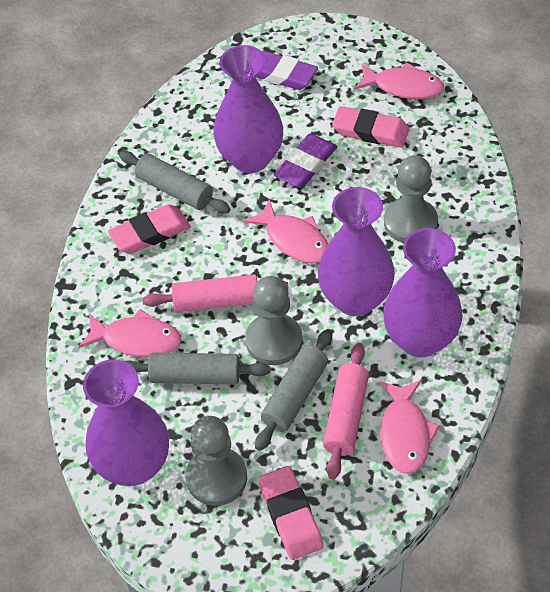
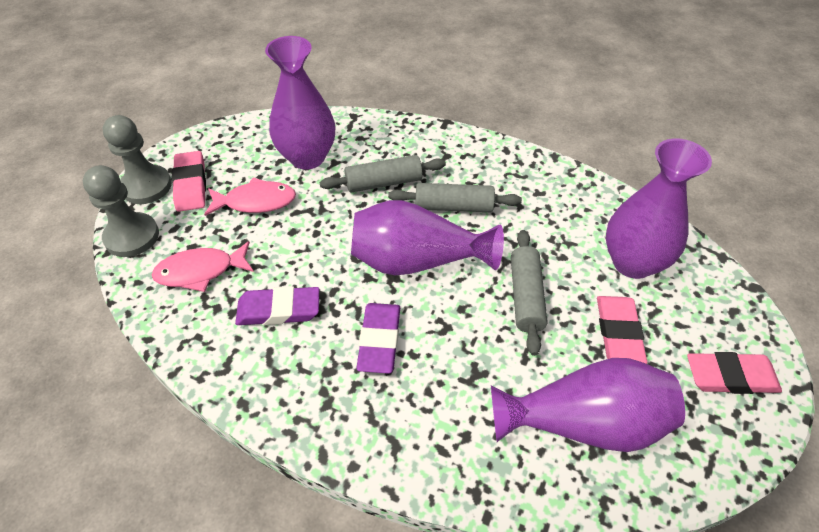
grey pawn: [185,416,247,506] [245,276,303,365] [384,155,438,243] = 3 -> [83,165,159,257] [103,115,172,204] = 2
pink fish: [79,309,182,357] [243,199,328,264] [354,62,444,99] [379,380,440,474] = 4 -> [152,241,254,292] [204,177,296,216] = 2
pink rolling pin: [142,274,289,312] [323,343,369,480] = 2 -> none = 0

